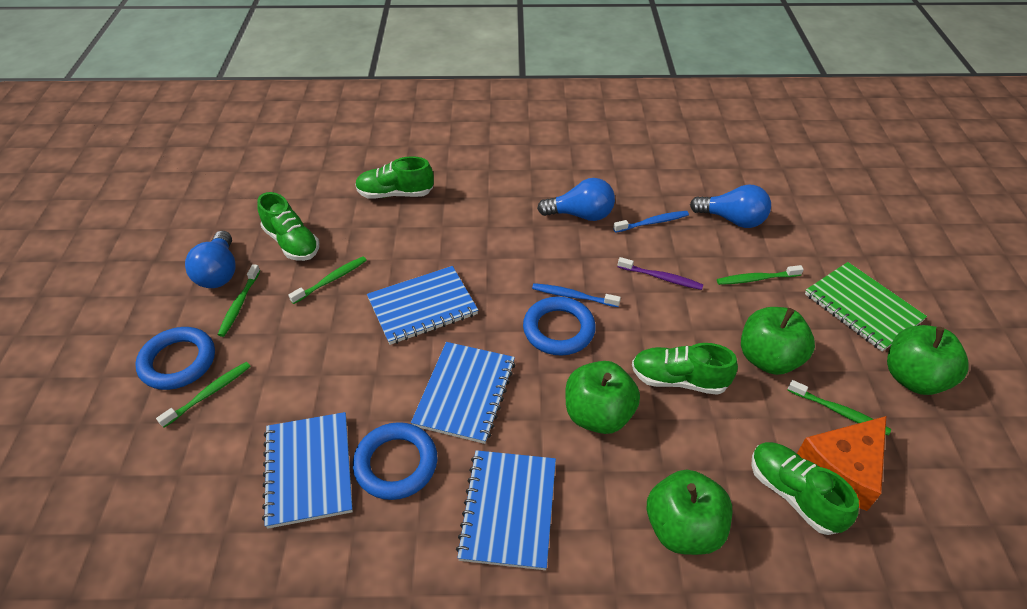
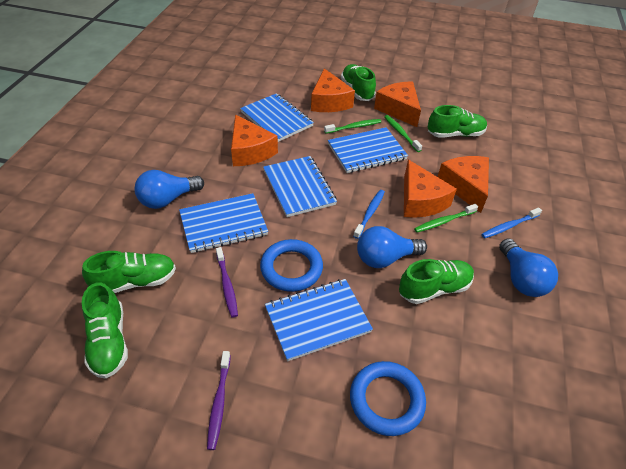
blue notebook: [262,412,353,529] [367,266,478,345] [411,342,515,444] [456,450,556,570] = 4 -> [179,193,268,253] [240,93,314,142] [263,156,337,217] [265,279,373,361] [328,127,408,173] = 5
blue ring: [135,327,215,390] [353,422,437,500] [523,297,596,356] = 3 -> [260,239,323,292] [350,361,426,436] = 2
green apple: [566,361,640,434] [647,470,732,555] [741,307,815,375] [887,325,968,395] = 4 -> none = 0
green notebook: [805,262,927,352] = 1 -> none = 0
green shoe: [257,192,319,261] [355,156,434,199] [632,343,738,395] [751,442,859,535] = 4 -> [82,251,176,293] [82,282,128,379] [341,64,376,101] [399,259,474,304] [428,105,487,138] = 5
green toothbrush: [156,362,251,428] [218,264,260,337] [288,256,367,304] [717,265,804,285] [787,380,891,436] = 5 -> [324,119,381,134] [384,115,422,152] [414,204,478,233] = 3
orange cheese: [797,416,886,511] = 1 -> [231,115,278,166] [311,68,355,112] [374,81,421,127] [404,160,457,218] [438,156,489,213] = 5
purple toothbrush: [618,257,704,290] = 1 -> [207,351,231,450] [216,247,238,317] = 2

